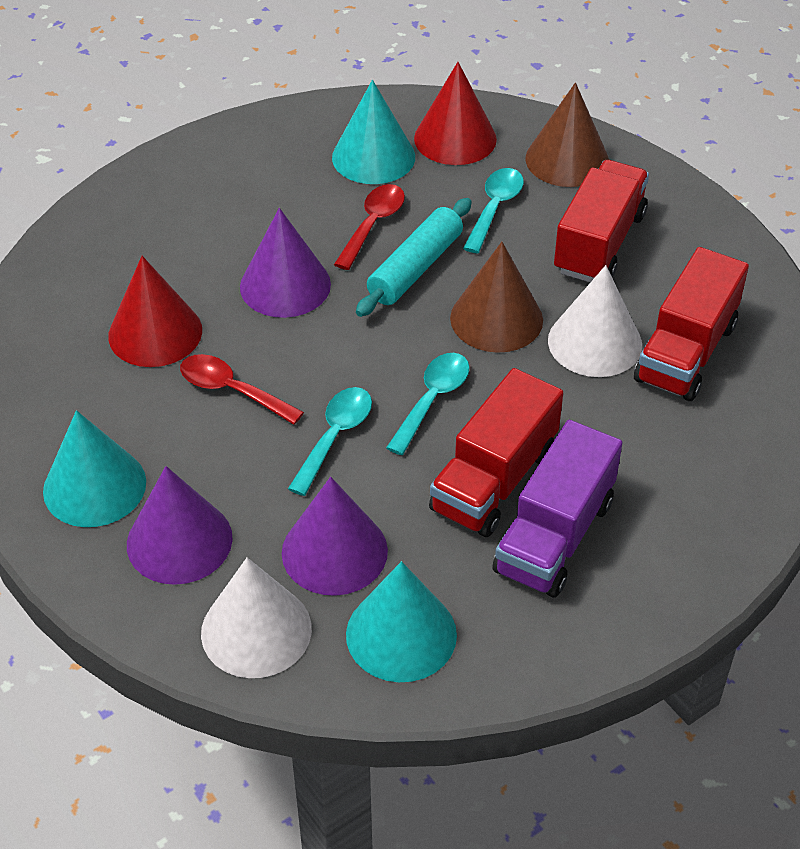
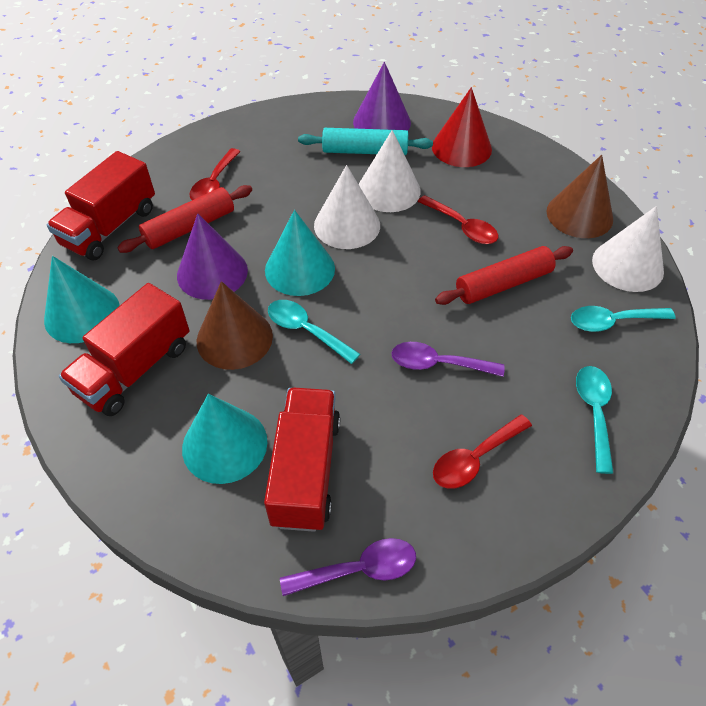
purple cone: [127,466,233,585] [240,208,331,318] [282,477,388,596] = 3 -> [177,213,248,300] [353,62,411,131] = 2
purple spoon: none = 0 -> [280,538,416,596] [391,342,505,377] = 2
purple truck: [492,420,622,598] = 1 -> none = 0
red cone: [108,256,202,367] [414,62,497,165] = 2 -> [432,87,492,167] = 1
red rolling pin: none = 0 -> [117,185,252,253] [435,246,573,305] = 2
red spoon: [180,354,304,425] [334,184,405,270] = 2 -> [190,148,241,200] [418,195,498,244] [433,414,532,489] = 3
white cone: [201,557,312,678] [548,265,642,377] = 2 -> [314,165,380,249] [359,130,421,212] [592,206,664,292] = 3

